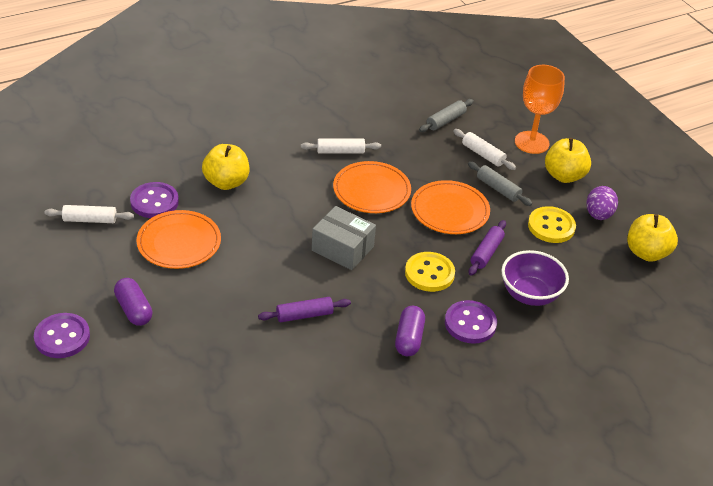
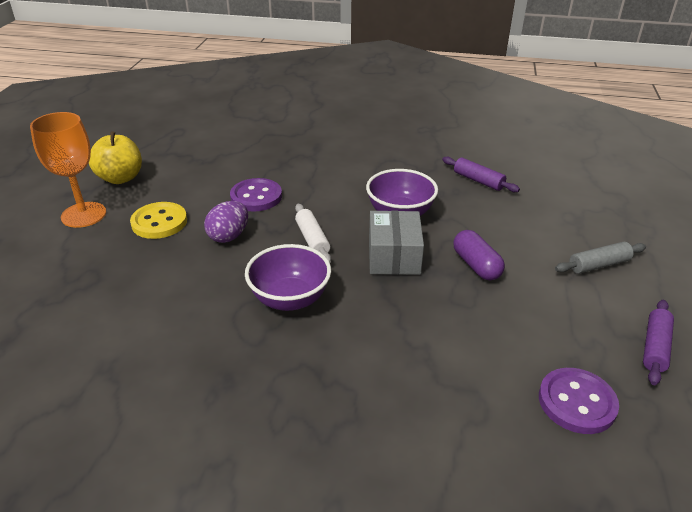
grey rolling pin: [419,99,474,132] [468,161,532,206] = 2 -> [555,242,646,274] = 1
orange plate: [137,210,221,269] [333,161,411,213] [411,180,490,234] = 3 -> none = 0
purple bowl: [501,250,569,306] = 1 -> [245,244,331,311] [366,169,438,216] = 2
purple button: [34,313,90,358] [130,182,179,218] [445,300,497,344] = 3 -> [230,178,282,212] [539,368,619,434] = 2
purple capsule: [114,278,153,326] [395,306,425,356] = 2 -> [453,230,505,280] = 1
white rolling pin: [44,205,134,223] [301,138,381,154] [453,129,516,170] = 3 -> [295,204,331,263] = 1
yellow apple: [202,144,249,190] [545,138,591,183] [627,214,678,262] = 3 -> [89,131,142,184] = 1
yellow button: [405,252,455,292] [528,206,576,243] = 2 -> [130,202,187,239] = 1

